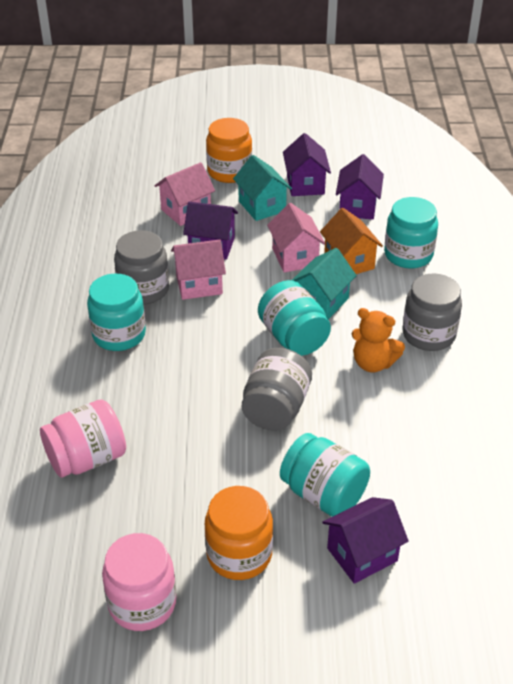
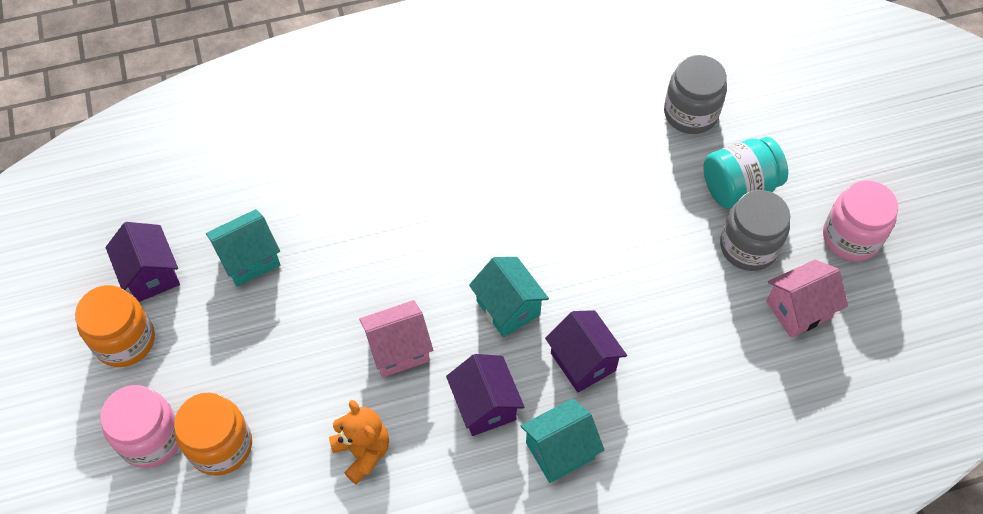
grey jar: [114,230,169,305] [242,348,312,431] [403,273,462,351] = 3 -> [664,55,727,134] [720,190,790,271] = 2
orange house: [320,208,383,274] = 1 -> none = 0
pink house: [155,162,215,226] [171,240,226,300] [267,203,325,272] = 3 -> [359,300,433,377] [766,260,848,337] = 2
purple house: [183,202,238,260] [283,133,331,196] [322,497,409,584] [336,154,384,220] = 4 -> [106,222,180,302] [446,354,524,436] [545,310,627,393] = 3
turquoise house: [233,155,292,221] [292,248,357,319] = 2 -> [206,209,280,287] [469,257,549,337] [521,398,604,483] = 3
turquoise jar: [87,274,146,351] [258,280,331,356] [280,433,370,517] [384,197,438,269] = 4 -> [703,137,788,209] = 1

